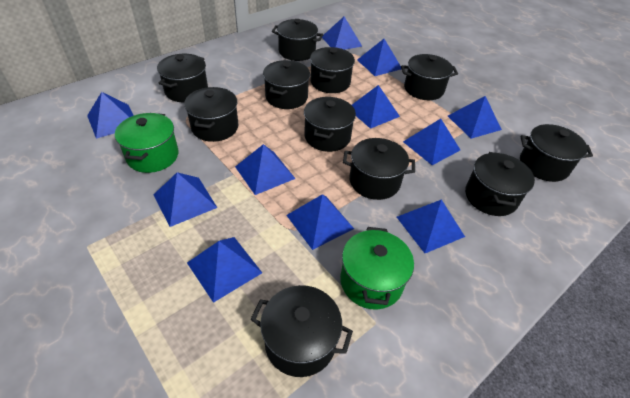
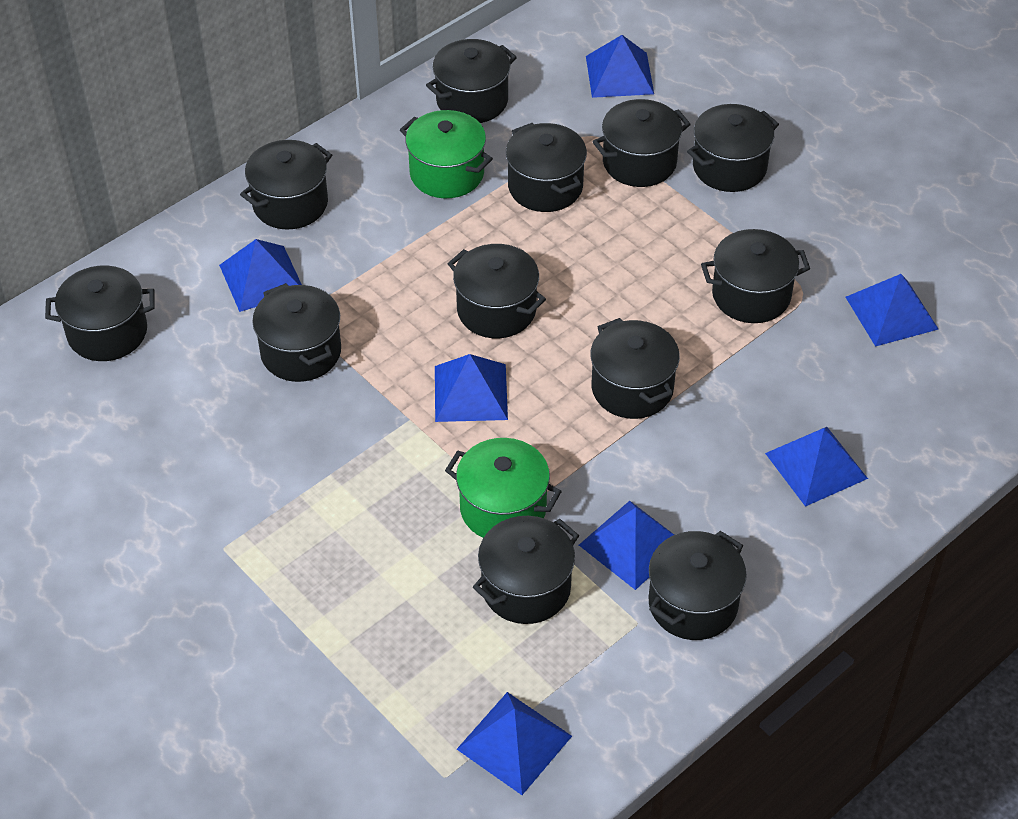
black pot: [157,54,208,102] [184,87,238,142] [250,285,353,377] [263,60,310,109] [272,19,323,61] [304,97,356,152] [310,47,355,93] [343,138,415,200] [401,54,458,100] [465,152,535,216] [520,124,593,182] = 11 -> [45,266,155,361] [240,140,332,229] [252,283,341,382] [426,39,517,123] [448,244,546,338] [473,516,579,624] [506,123,587,212] [591,318,680,419] [593,99,691,187] [649,531,747,640] [687,104,779,192] [701,229,810,323] = 12
blue pyramid: [87,92,134,139] [153,172,217,227] [187,237,262,303] [235,144,296,195] [286,194,354,250] [322,16,362,50] [352,85,400,129] [357,39,401,76] [397,199,465,253] [403,119,460,165] [448,96,502,139] = 11 -> [219,239,302,312] [435,354,508,422] [457,692,572,795] [579,501,674,590] [586,35,654,98] [765,427,868,507] [846,274,938,347] = 7

